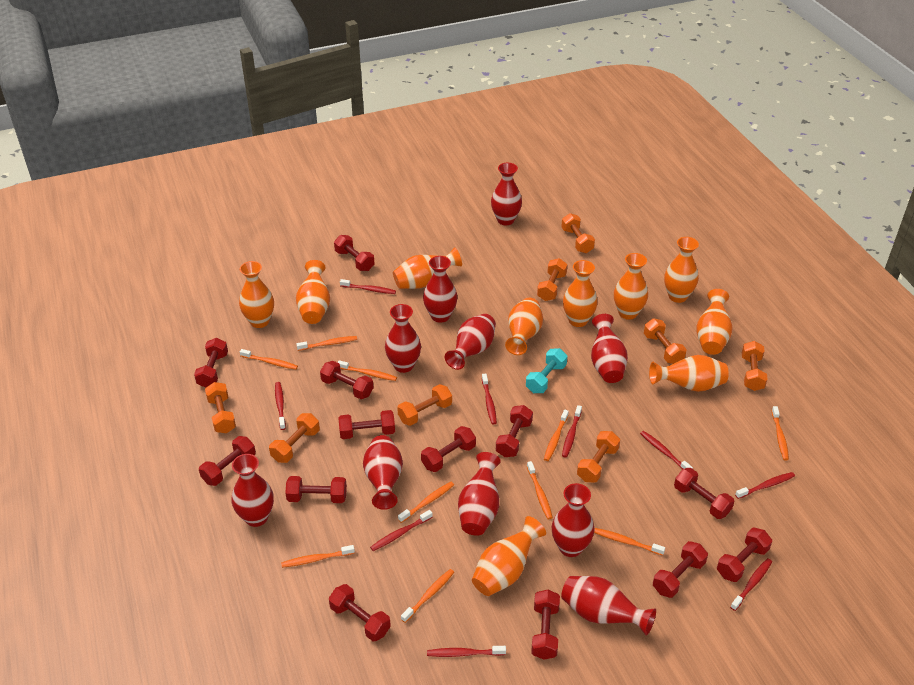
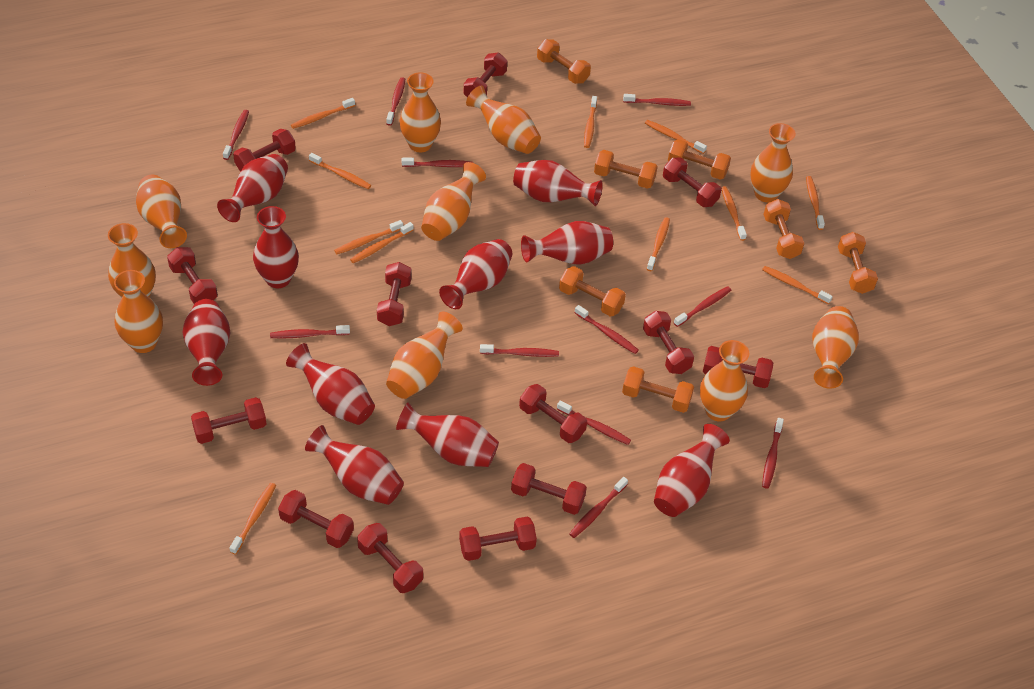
orange dumbbell: [205,382,236,433] [269,413,320,463] [397,384,452,426] [537,258,568,301] [561,213,595,253] [577,431,620,482] [644,319,686,364] [742,341,768,391] = 8 -> [537,39,591,84] [559,266,626,317] [594,150,658,189] [622,366,694,413] [668,139,731,180] [763,199,804,259] [838,232,878,294] = 7
orange toothbrush: [240,349,298,370] [281,545,355,568] [296,336,357,351] [338,360,397,381] [398,482,454,523] [401,569,454,623] [527,461,553,519] [544,410,569,461] [594,528,665,555] [772,406,789,461] = 10 -> [230,483,276,555] [291,98,355,129] [309,153,371,189] [334,220,403,254] [350,222,414,263] [584,96,597,148] [645,120,707,154] [647,217,670,271] [721,186,747,241] [762,266,833,304] [806,176,825,230] = 11
red toothbrush: [275,382,286,430] [340,279,396,294] [370,510,433,551] [427,646,506,657] [482,374,497,424] [562,405,582,458] [640,431,693,469] [730,558,772,611] [735,472,795,499] = 9 -> [223,110,249,160] [270,325,350,339] [386,78,405,126] [402,158,473,167] [480,344,559,357] [557,401,631,445] [569,477,628,538] [575,305,639,354] [623,94,691,106] [674,286,731,327] [762,418,784,489] = 11
turquoise dumbbell: [526,348,568,393] = 1 -> none = 0

